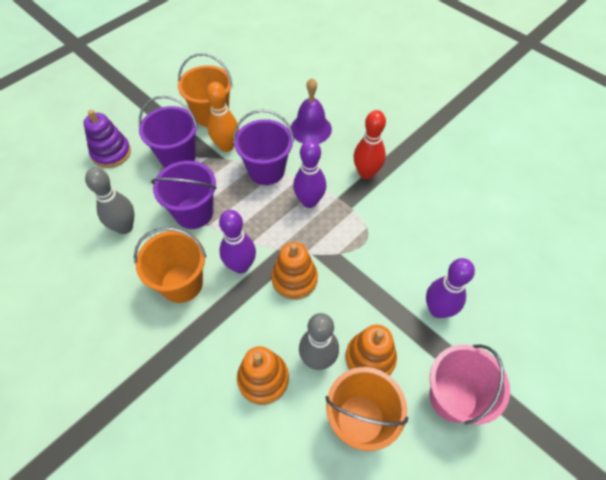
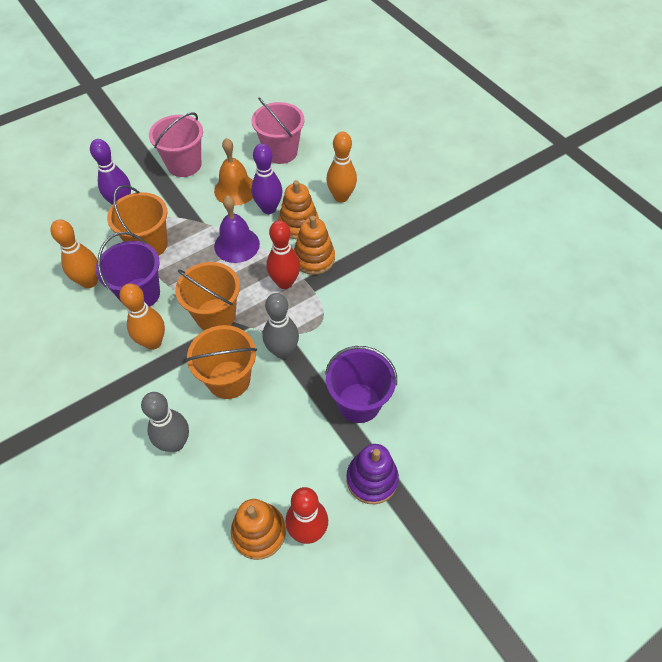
orange bell: none = 0 -> [214,138,253,206] = 1
orange bowling pin: [206,82,239,152] = 1 -> [50,219,98,288] [119,283,165,350] [326,132,357,202] = 3
pink bucket: [429,344,510,425] = 1 -> [149,112,203,177] [252,97,304,164] = 2
purple bowling pin: [219,210,256,273] [293,140,326,208] [426,258,475,318] = 3 -> [90,139,131,205] [251,144,283,214] = 2
purple bucket: [139,96,198,168] [151,161,217,229] [233,109,294,185] = 3 -> [96,232,160,307] [325,346,397,423] = 2
red bowling pin: [353,110,386,179] = 1 -> [267,220,300,289] [285,487,328,544] = 2

